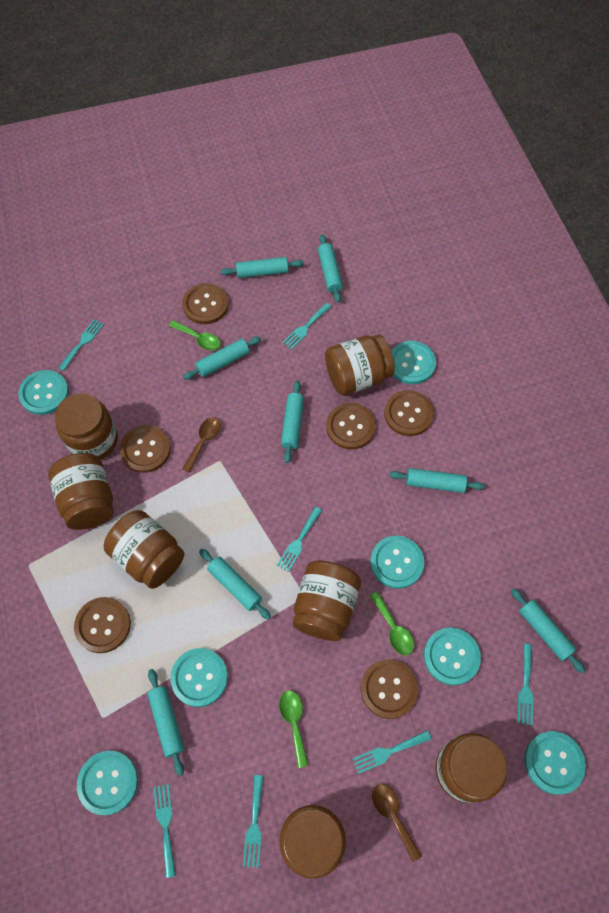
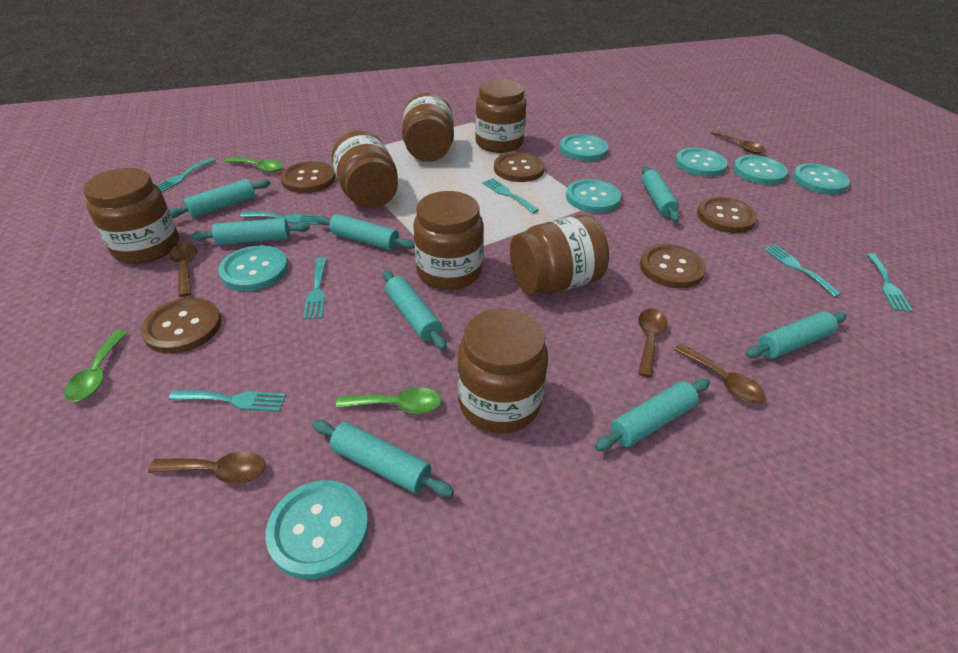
brown button: [74,597,131,653] [119,425,171,473] [182,283,229,324] [326,403,376,450] [361,659,418,719] [384,390,434,436] = 6 -> [141,298,222,354] [280,161,335,193] [494,152,545,182] [640,244,706,288] [697,197,757,233] = 5
brown spoon: [182,417,221,473] [372,784,422,862] = 2 -> [148,451,266,484] [170,242,197,297] [638,309,667,378] [674,344,766,403] [711,131,766,154] = 5

